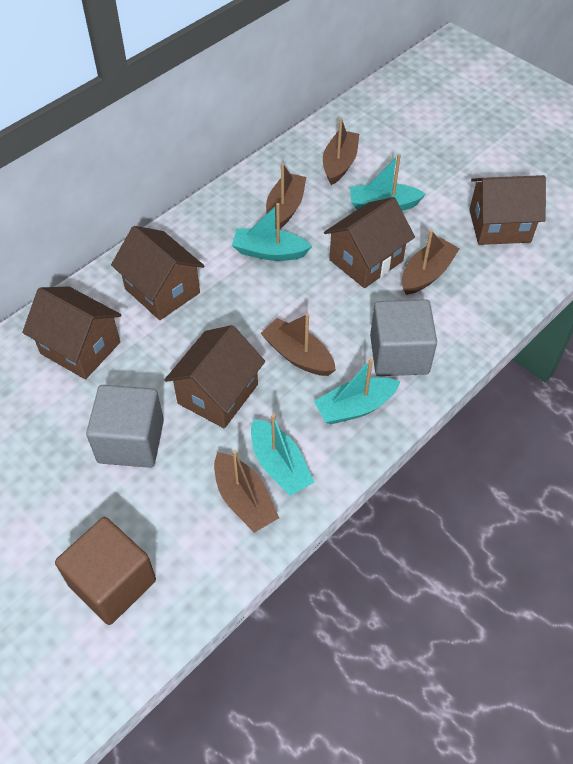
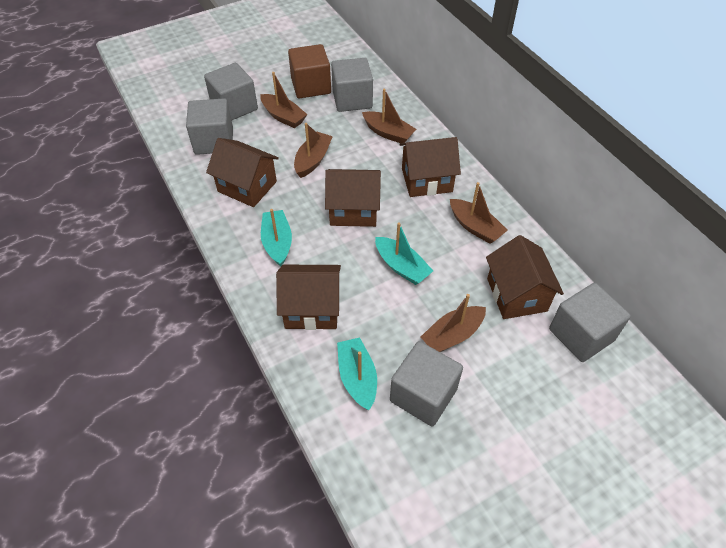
grey cube: [86,385,164,468] [370,299,437,376] = 2 -> [186,98,233,155] [204,63,258,120] [331,58,373,112] [390,341,463,426] [549,283,631,362] = 5
turquoise boat: [232,203,312,261] [251,414,315,496] [314,358,400,425] [350,154,426,211] = 4 -> [261,209,292,266] [337,337,377,410] [375,222,433,285] = 3

